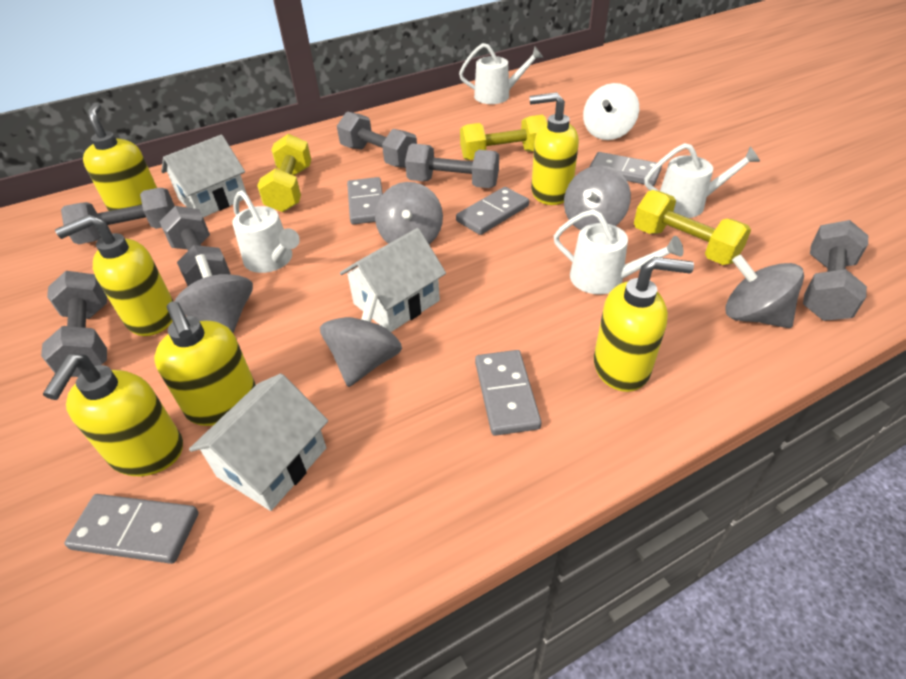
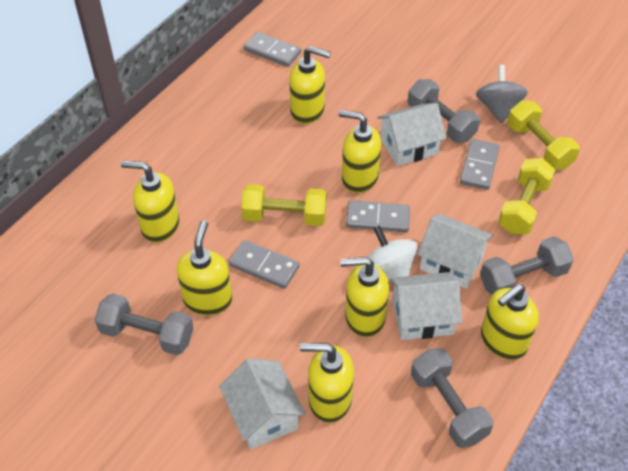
grey domino: [64,494,199,564] [347,177,383,225] [456,187,529,235] [475,350,541,436] [589,152,662,186] = 5 -> [229,240,300,289] [244,32,301,67] [346,200,410,232] [460,139,500,190] = 4
grey dumbbell: [41,271,107,377] [61,188,175,245] [160,206,230,286] [337,111,417,168] [405,143,499,188] [803,220,868,321] = 6 -> [94,293,193,355] [408,79,480,143] [411,348,493,448] [480,236,574,295] = 4
grey spinning top: [175,254,253,333] [320,292,402,387] [375,182,443,244] [564,165,631,230] [725,255,804,328] = 5 -> [476,65,528,123] = 1
white house: [161,135,247,217] [189,373,328,511] [340,228,446,332] = 3 -> [219,358,306,449] [377,103,447,166] [390,272,462,340] [417,214,493,289] = 4
white watering can: [232,190,300,273] [459,43,543,104] [554,209,683,294] [645,143,760,218] = 4 -> none = 0
yellow soap dispenser: [43,354,183,476] [55,215,173,336] [83,102,157,211] [154,301,256,426] [530,92,579,205] [594,257,694,392] = 6 -> [121,160,179,243] [176,220,232,316] [289,46,331,124] [300,343,354,423] [339,110,381,193] [340,257,389,337] [481,284,539,360] = 7

